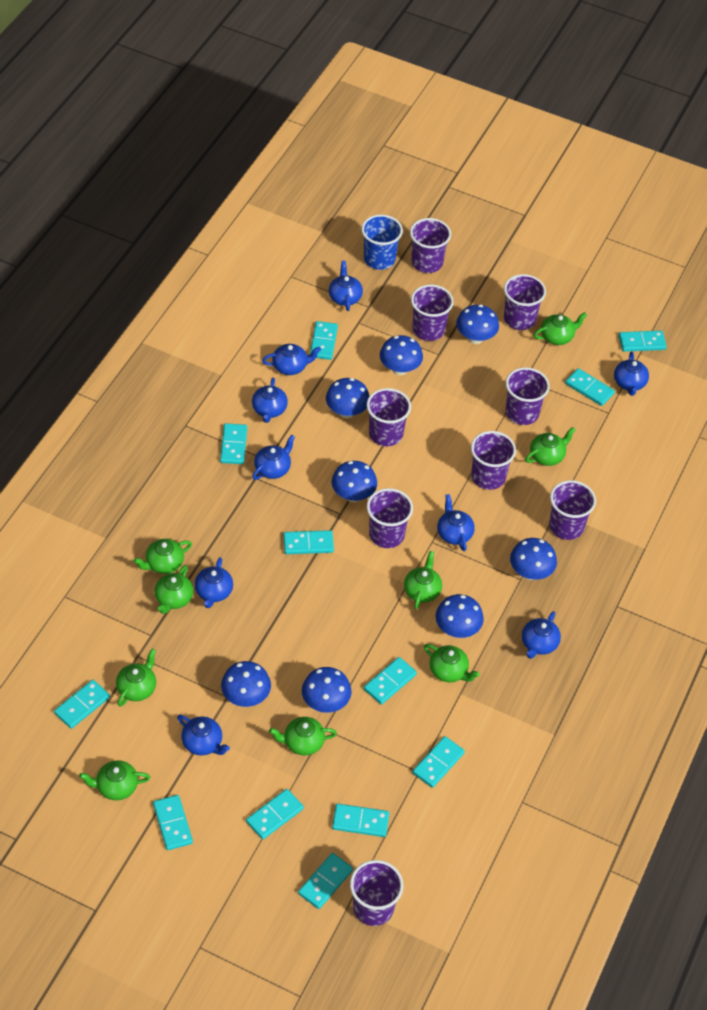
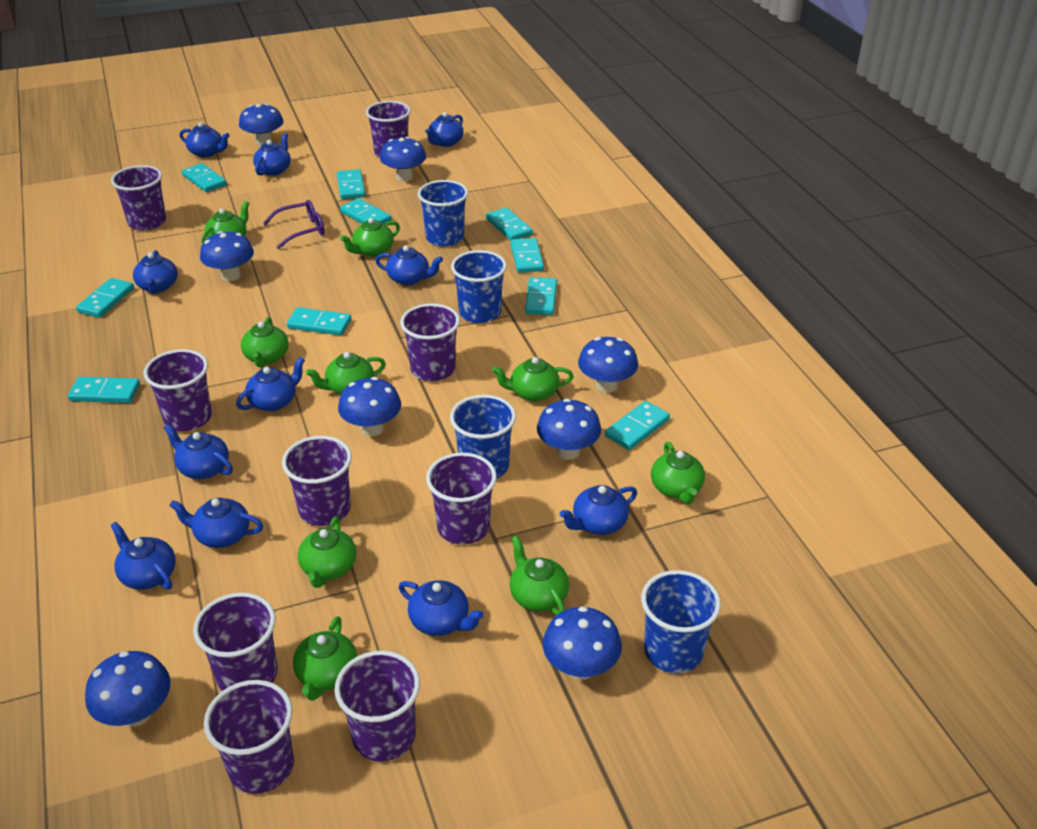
blue cup: [361,215,403,270] = 1 -> [418,180,468,247] [450,395,516,479] [451,250,507,323] [641,570,721,673] = 4
blue teapot: [177,715,230,755] [194,557,233,608] [252,377,288,423] [252,435,295,480] [262,344,321,375] [329,261,363,311] [437,494,475,551] [522,611,561,659] [614,352,649,396] = 9 -> [110,522,176,590] [133,250,178,294] [163,424,233,479] [169,498,263,548] [180,122,230,157] [236,357,305,411] [253,133,291,176] [375,245,443,285] [399,580,484,636] [425,112,464,147] [560,485,637,535] = 11
purple glasses: none = 0 -> [263,200,325,249] = 1
turquoise domino: [54,680,110,729] [153,795,193,850] [220,423,247,464] [246,789,304,840] [283,530,334,554] [298,853,353,909] [310,321,338,360] [332,804,389,837] [364,657,417,705] [412,736,465,788] [565,368,615,406] [619,331,667,352] = 12 -> [68,377,140,403] [76,278,134,318] [182,163,227,192] [287,307,351,335] [337,169,365,199] [340,198,392,224] [486,208,533,241] [511,238,544,273] [525,277,557,315] [605,401,670,450] = 10

